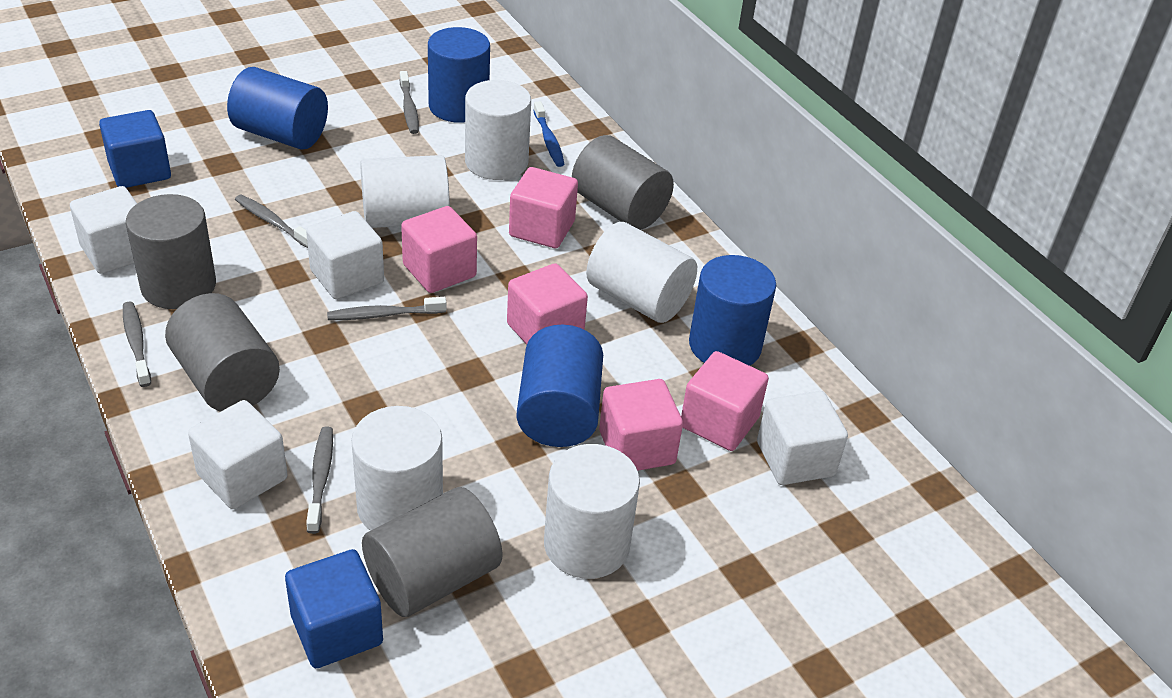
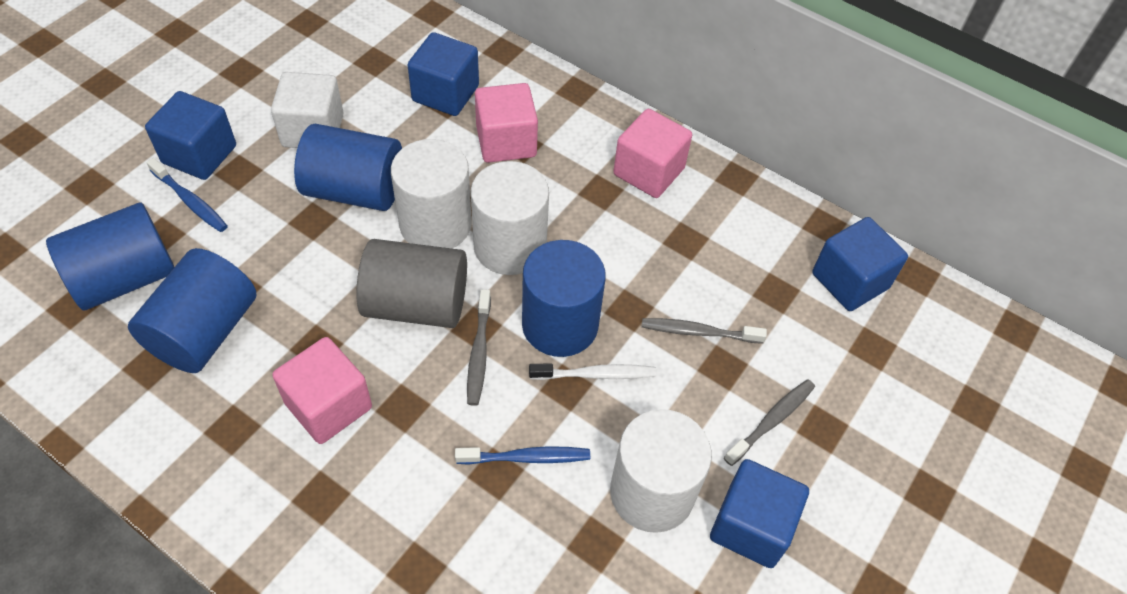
blue cube: [99,110,171,188] [285,549,383,668] = 2 -> [145,91,236,180] [408,32,479,116] [710,459,809,568] [812,217,908,311] = 4
blue toothbrush: [533,101,564,167] = 1 -> [146,158,228,232] [455,446,590,465] = 2
grey cylinder: [126,194,216,309] [165,293,280,411] [362,487,503,617] [572,135,674,230] = 4 -> [356,239,467,328] = 1
grey toothbrush: [123,301,151,387] [235,195,308,248] [306,427,333,534] [327,297,447,320] [400,71,419,134] = 5 -> [467,289,491,406] [642,318,767,344] [724,380,815,466] = 3
pink cube: [401,206,477,293] [507,263,588,345] [509,167,578,248] [599,379,683,471] [681,351,769,451] = 5 -> [272,337,372,444] [475,83,538,163] [613,109,692,198] = 3
white cube: [70,186,137,274] [188,400,287,509] [306,211,384,299] [757,391,848,485] = 4 -> [271,72,343,148] = 1
white cylinder: [351,406,443,531] [360,155,450,228] [465,80,531,180] [544,444,640,579] [586,222,697,323] = 5 -> [391,139,472,248] [470,161,549,275] [610,409,712,533] = 3
white toothbrush: none = 0 -> [529,363,656,380] = 1

